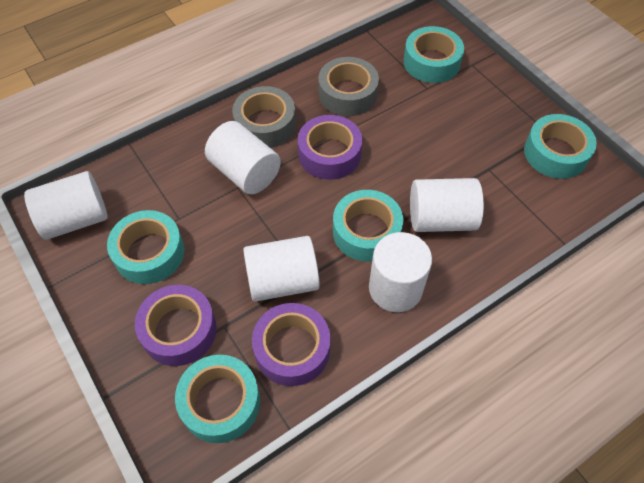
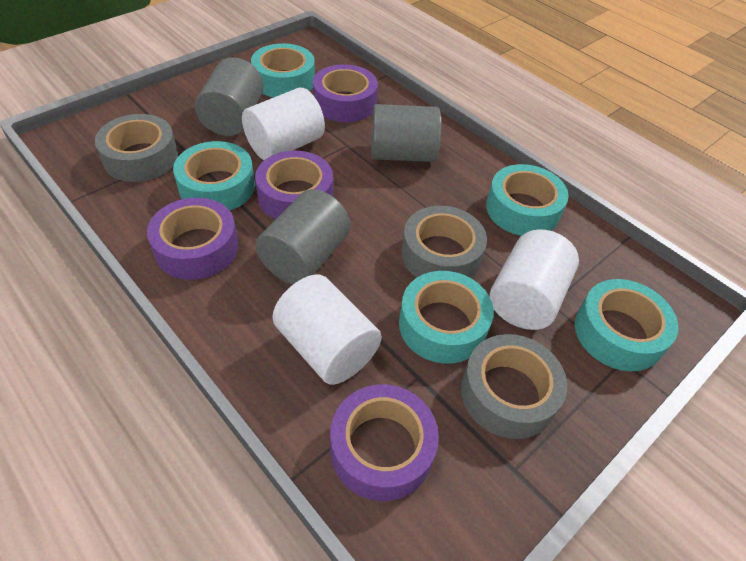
grey cylinder: none = 0 -> [195,57,264,136] [256,189,351,285] [371,104,441,162] = 3
grey tape: [232,86,296,148] [318,57,379,116] = 2 -> [95,114,178,182] [401,206,487,278] [461,334,567,439] = 3
purple tape: [135,285,217,366] [252,303,331,386] [298,115,362,180] = 3 -> [147,198,238,280] [255,151,333,219] [313,64,378,122] [330,384,439,501] = 4
white cylinder: [24,171,107,240] [205,121,281,195] [243,236,320,302] [369,232,432,312] [410,178,484,232] = 5 -> [242,88,325,160] [272,274,382,385] [490,229,579,330] = 3

